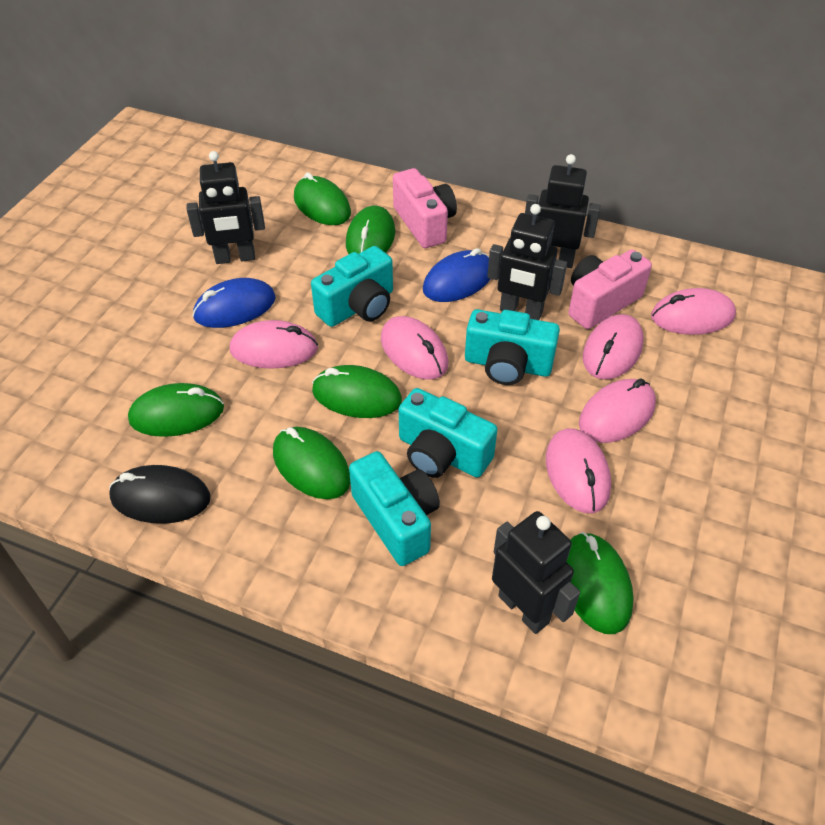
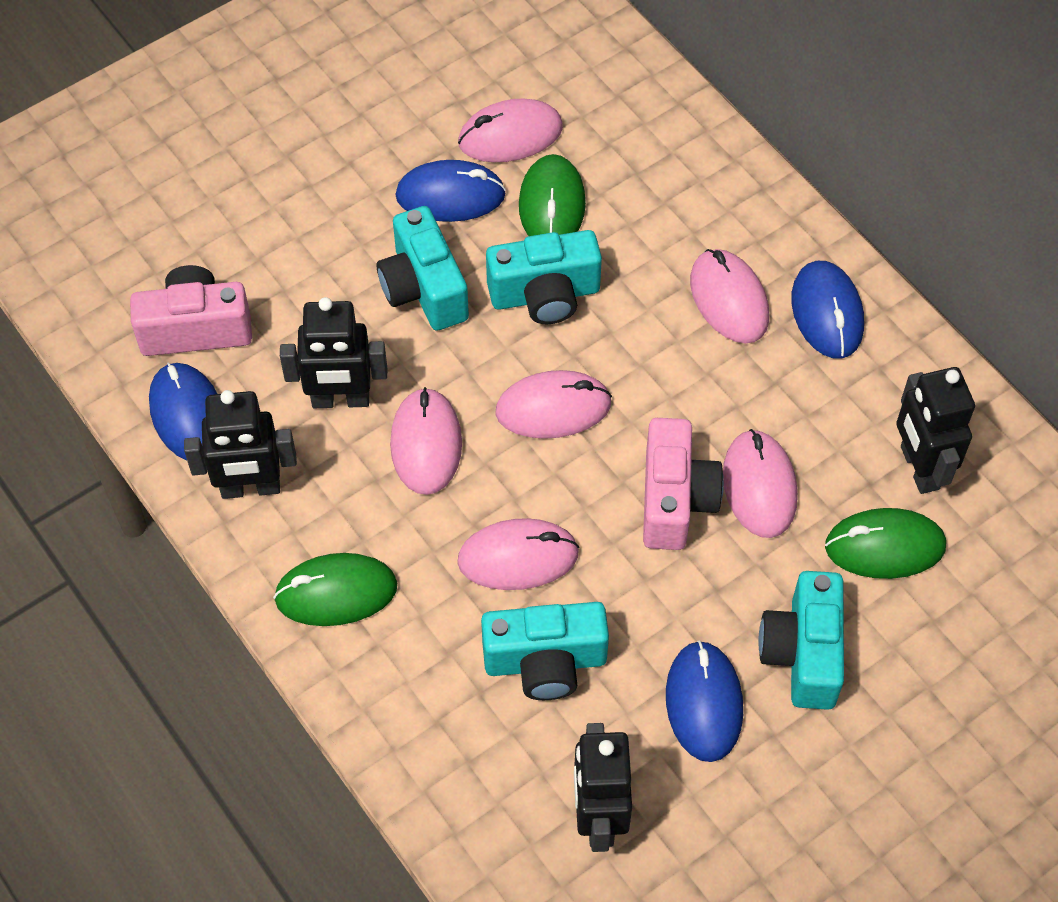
black mouse: [109,465,210,524] = 1 -> none = 0
blue mouse: [192,278,276,328] [423,248,490,302] = 2 -> [149,362,217,460] [395,160,506,222] [666,641,743,762] [792,261,864,359] = 4
green mouse: [128,383,224,437] [273,427,350,499] [294,173,351,225] [312,365,402,418] [346,206,395,254] [566,532,634,634] = 6 -> [273,553,397,626] [519,154,586,236] [825,508,946,579] = 3

